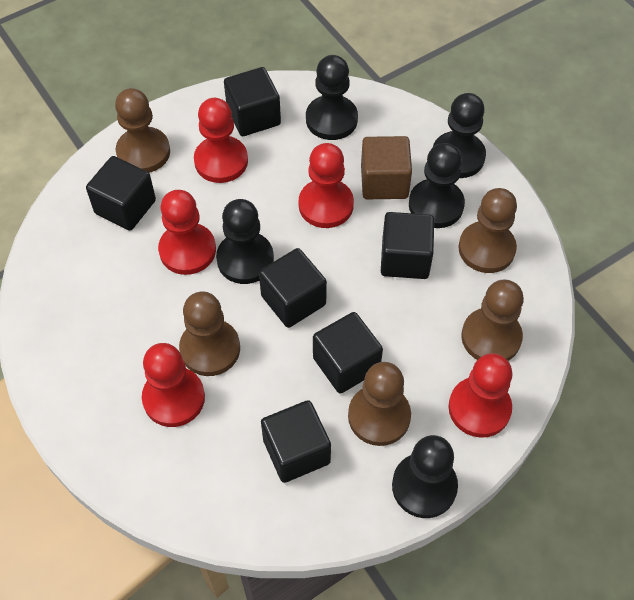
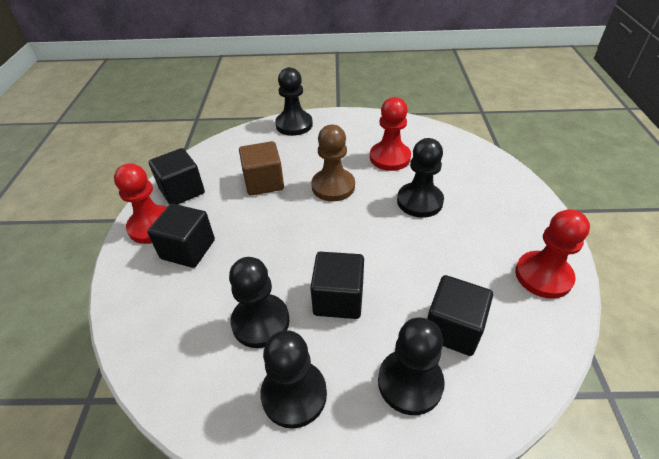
black cube: [86,156,156,231] [224,67,281,136] [259,248,327,328] [261,400,331,483] [313,312,383,394] [381,212,434,279] = 6 -> [147,204,215,268] [149,148,205,205] [310,252,364,319] [427,275,493,356] = 4
brown pawn: [115,88,170,173] [179,292,240,376] [348,362,411,446] [458,188,517,273] [461,279,524,361] = 5 -> [311,125,355,201] = 1
red pawn: [142,343,205,427] [158,190,216,275] [194,98,248,183] [299,143,354,228] [448,353,512,438] = 5 -> [114,163,167,244] [370,97,411,171] [515,209,590,299] = 3

